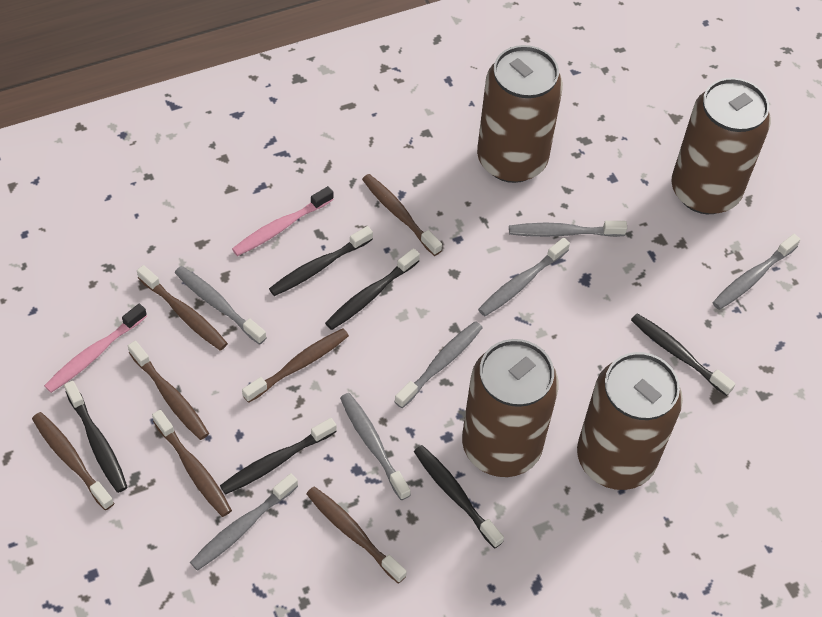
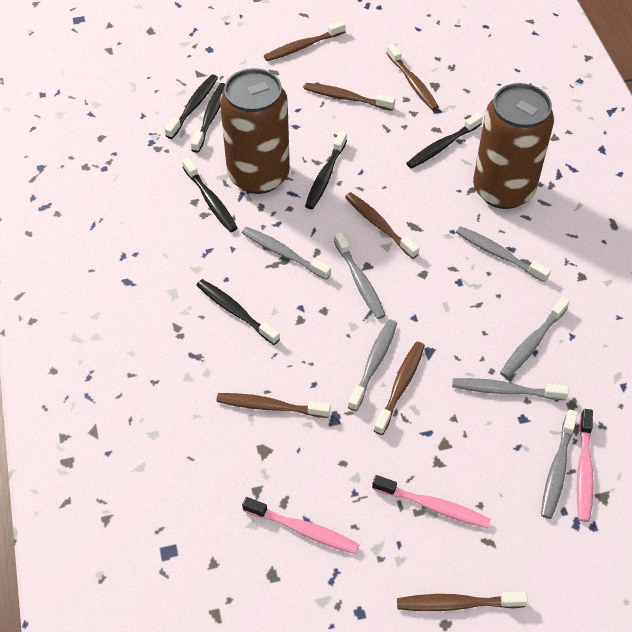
brown can: [462,339,559,477] [477,45,563,183] [577,352,683,490] [672,78,771,214] = 4 -> [220,68,290,194] [473,83,554,209] = 2
pink toothbrush: [44,304,147,393] [232,186,334,256] = 2 -> [242,497,360,554] [372,475,491,528] [576,409,594,522] = 3

